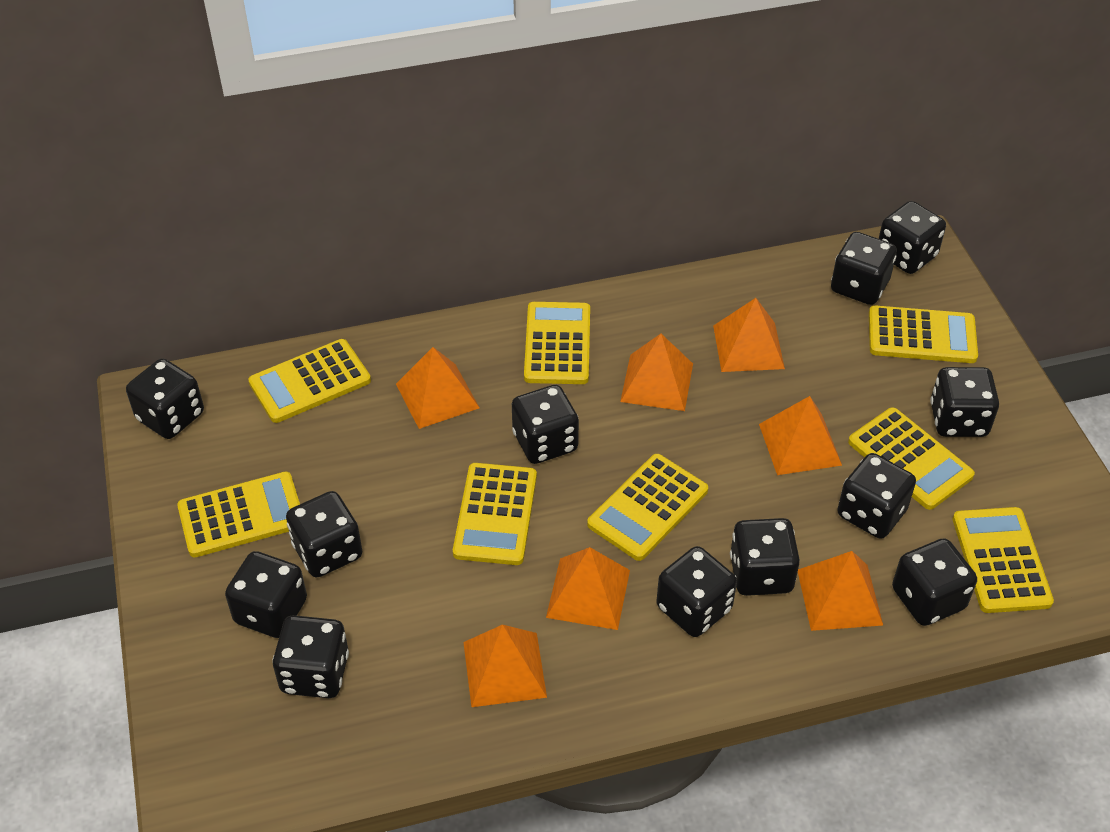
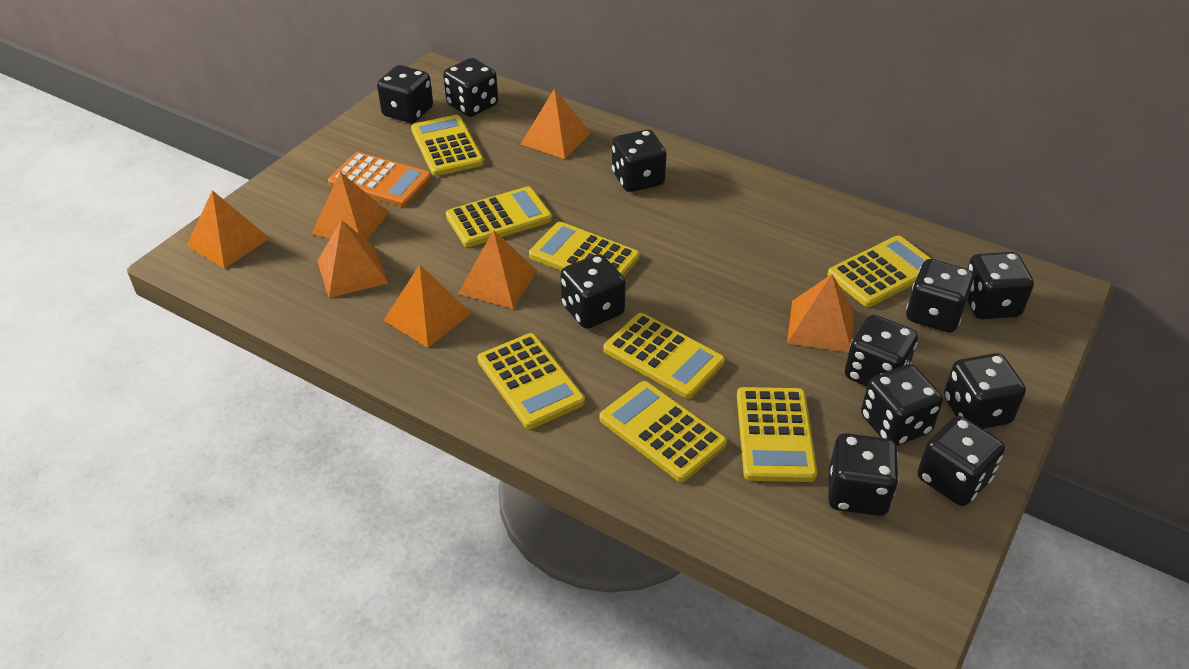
black dice: [126,358,204,439] [225,551,307,638] [272,615,349,698] [286,491,363,577] [512,385,579,464] [656,546,737,637] [730,518,800,596] [831,232,897,305] [837,453,916,539] [879,201,946,274] [892,538,977,626] [930,367,999,437] = 12 -> [377,65,433,123] [443,58,498,117] [560,254,626,329] [612,130,666,192] [828,433,899,516] [845,315,918,386] [861,364,943,446] [906,259,974,333] [918,416,1005,506] [944,353,1026,429] [967,252,1034,319] = 11
orange calculator: none = 0 -> [328,152,432,207] = 1

